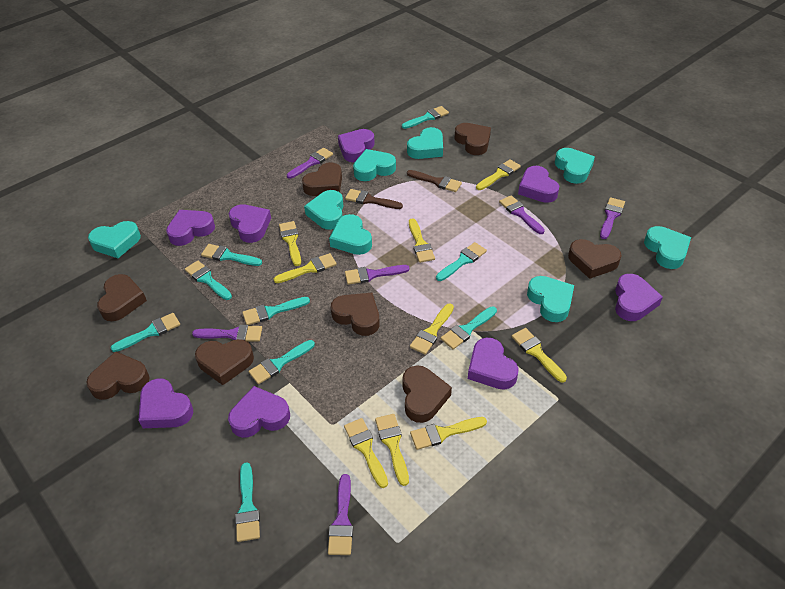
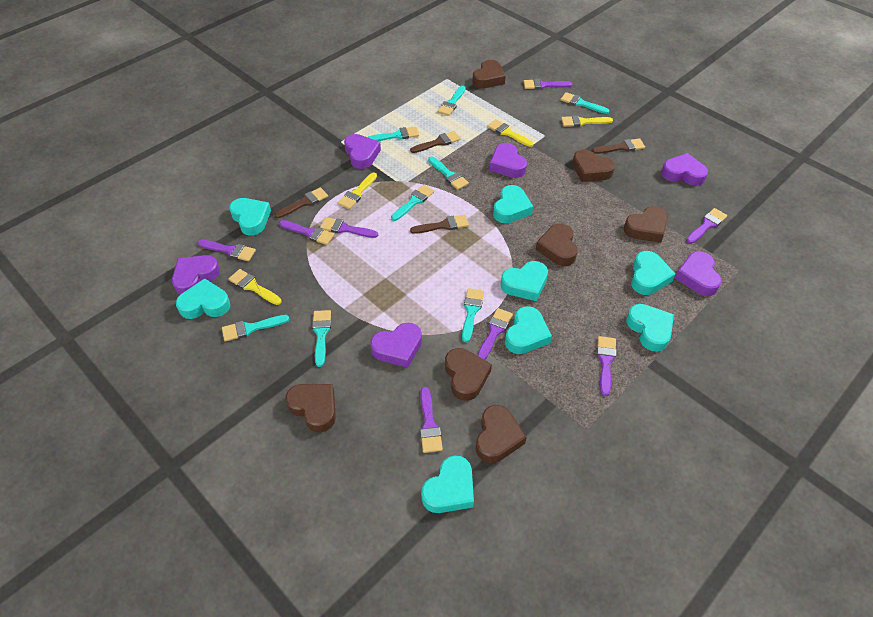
brown brush: [345,189,403,209] [407,170,462,192] = 2 -> [275,187,328,218] [410,131,461,153] [410,214,469,234] [592,138,645,154] = 4
brown heart: [86,351,150,400] [97,274,147,321] [195,339,254,385] [302,162,342,196] [331,293,380,336] [402,365,452,423] [454,123,491,155] [568,239,621,279] = 8 -> [285,384,336,433] [445,348,492,401] [472,60,506,89] [476,405,527,463] [536,224,578,266] [572,150,615,182] [624,206,668,243] = 7
purple brush: [192,325,262,342] [287,148,333,179] [328,474,353,555] [345,265,410,285] [499,195,545,234] [600,197,625,239] = 6 -> [198,240,256,261] [279,220,334,245] [320,217,378,238] [420,387,443,453] [477,308,513,360] [523,79,572,89] [597,336,616,396] [686,208,727,244] = 8
purple heart: [138,378,193,428] [166,210,215,246] [228,386,290,438] [229,204,271,243] [338,129,375,162] [468,338,518,390] [518,166,559,203] [615,274,663,321] = 8 -> [172,255,220,295] [344,134,381,169] [370,323,422,368] [489,143,527,178] [661,153,708,186] [675,251,722,296] = 6
turquoise brush: [111,313,180,352] [185,260,232,300] [201,244,262,266] [235,463,260,542] [242,297,310,325] [248,340,315,384] [402,106,449,129] [436,242,487,281] [441,306,497,349] = 9 -> [222,315,289,342] [312,310,331,367] [368,126,419,141] [391,185,434,221] [428,156,469,190] [438,86,466,116] [462,288,484,342] [560,92,609,114] = 8
yellow brush: [274,253,337,283] [279,221,301,266] [344,418,388,488] [375,414,409,486] [409,218,435,263] [410,304,454,355] [410,417,487,450] [476,159,521,190] [512,328,567,383] = 9 -> [229,269,282,305] [338,172,377,209] [487,119,533,147] [561,115,613,127] = 4

